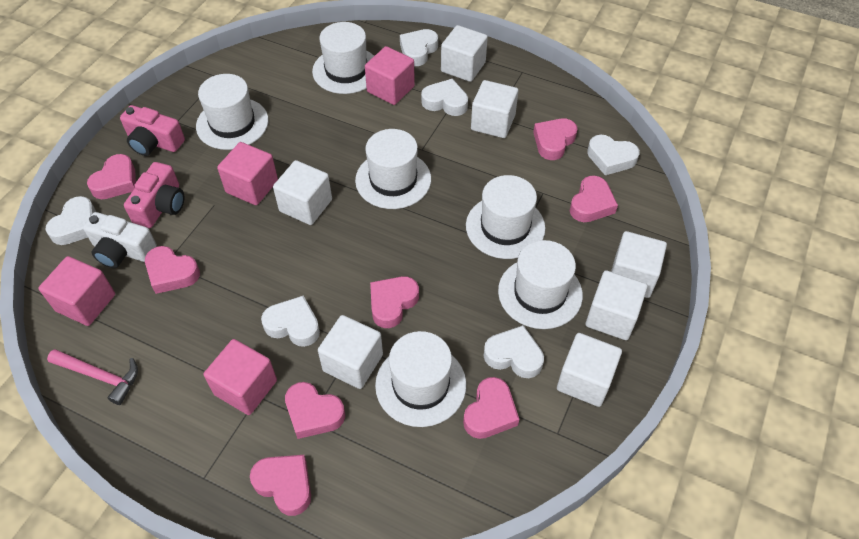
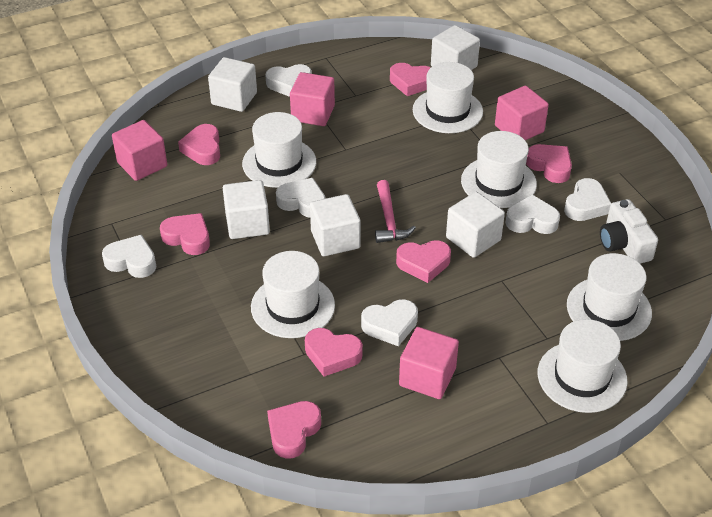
pink camera: [120,105,185,156] [124,162,185,228] = 2 -> none = 0
pink heart: [87,154,136,199] [145,246,200,294] [250,455,311,516] [285,382,345,439] [370,276,419,328] [463,377,519,439] [533,119,578,160] [570,176,618,222] = 8 -> [160,213,210,255] [178,124,220,165] [267,401,321,459] [305,328,363,377] [390,63,431,96] [396,240,451,283] [526,144,572,183] = 7
white cube: [273,160,332,225] [318,315,383,389] [441,25,488,82] [471,80,518,138] [557,333,622,407] [586,270,648,340] [611,231,667,298] = 7 -> [208,57,257,112] [223,180,270,239] [310,194,361,256] [431,25,480,70] [446,192,505,258] = 5

